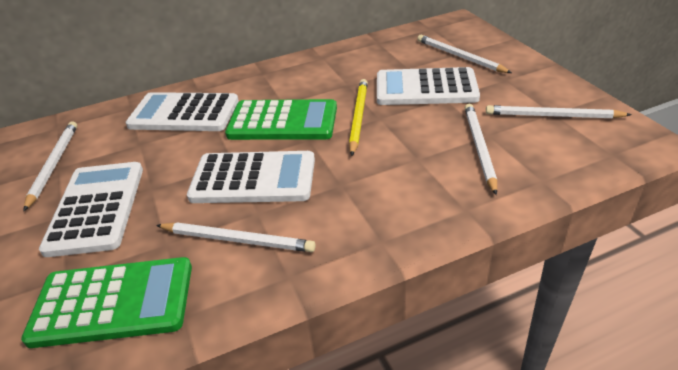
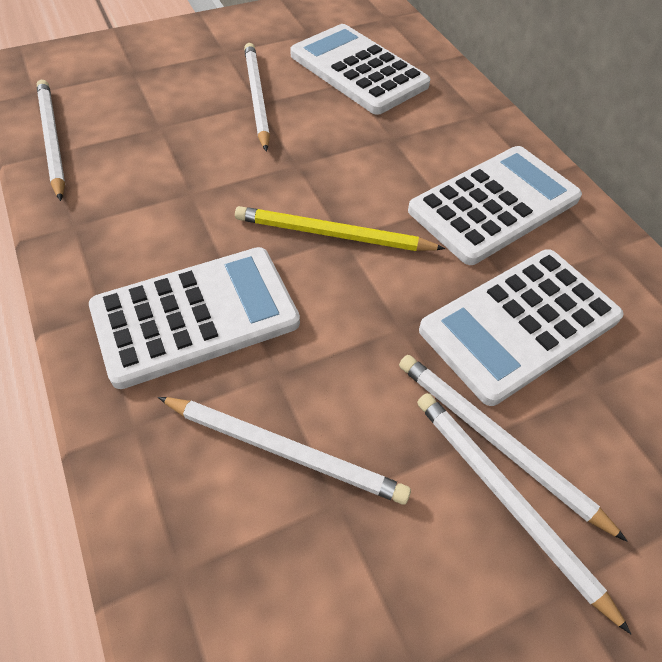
green calculator: [21,257,192,348] [225,99,337,140] = 2 -> none = 0

